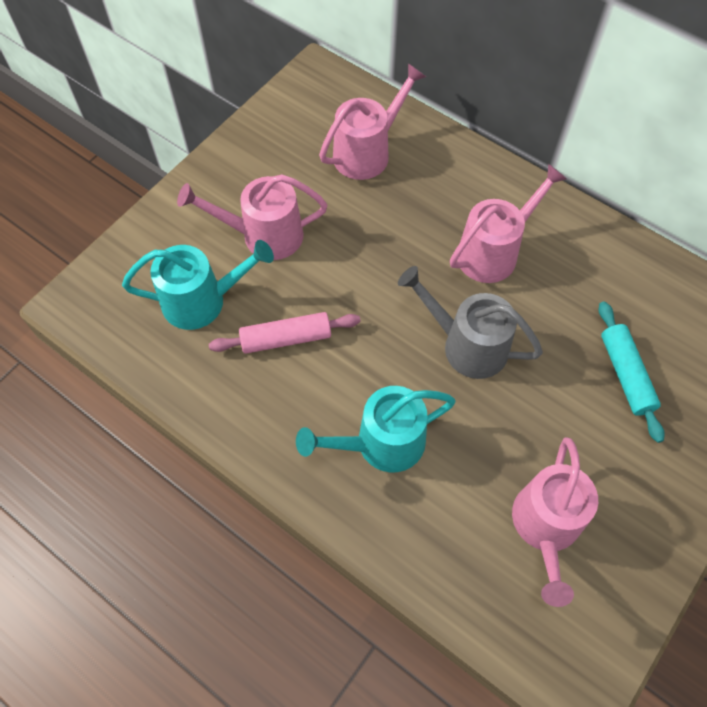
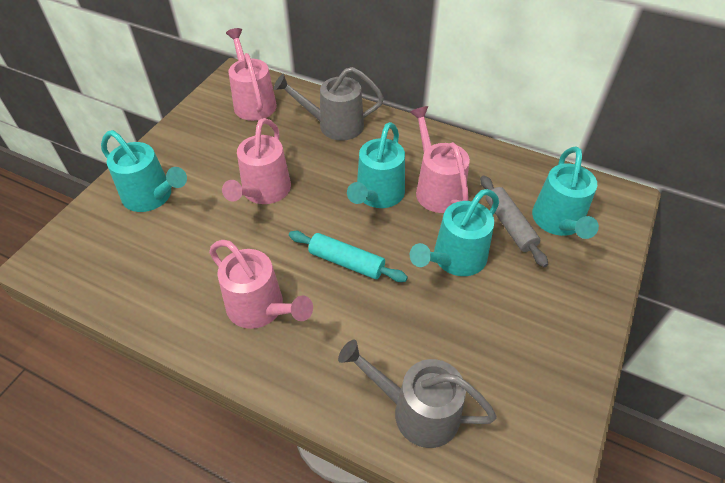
grey rolling pin: none = 0 -> [480,176,548,267] = 1
grey watering can: [398,266,543,379] = 1 -> [274,67,384,141] [338,339,497,448] = 2
pink rolling pin: [209,312,360,354] = 1 -> none = 0
turquoise watering can: [122,240,274,330] [296,386,456,472] = 2 -> [101,130,187,212] [347,122,405,208] [410,189,499,276] [532,147,599,239] = 4

